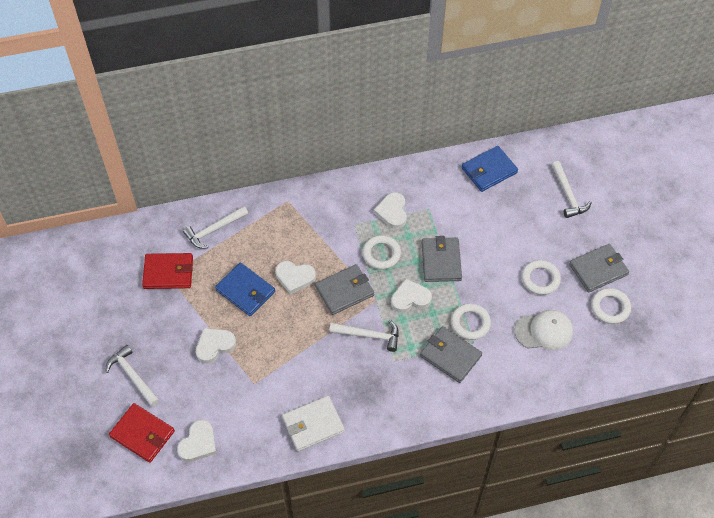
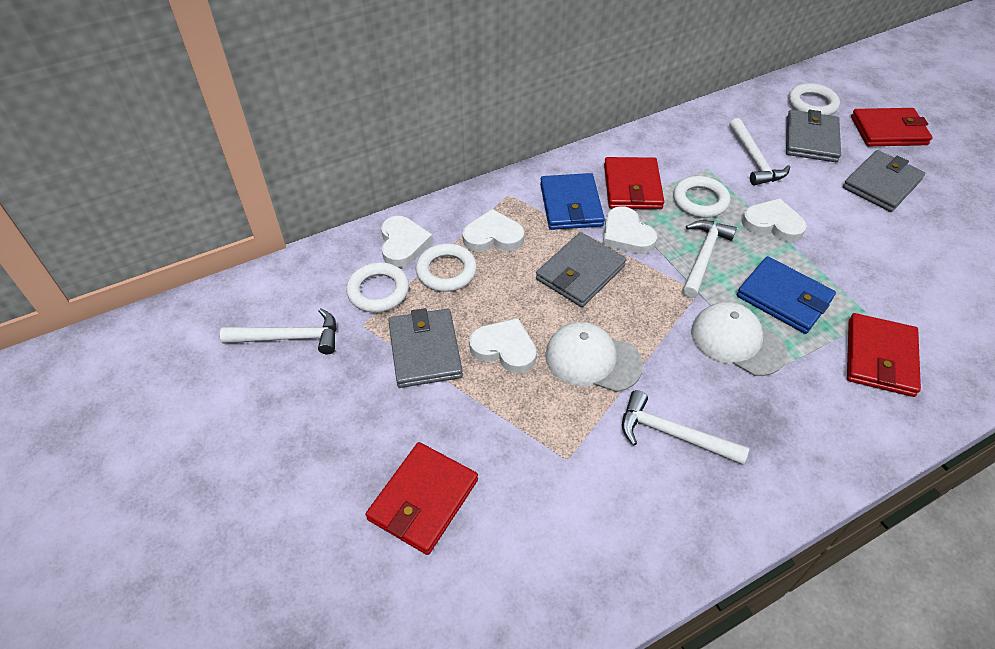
red wallet: [109,403,175,463] [142,253,193,289] = 2 -> [366,442,478,555] [604,157,664,209] [847,313,921,397] [851,108,933,146] = 4
white cap: [514,310,573,350] = 1 -> [545,322,643,392] [691,302,787,376] = 2
white wallet: [282,396,345,451] = 1 -> none = 0

